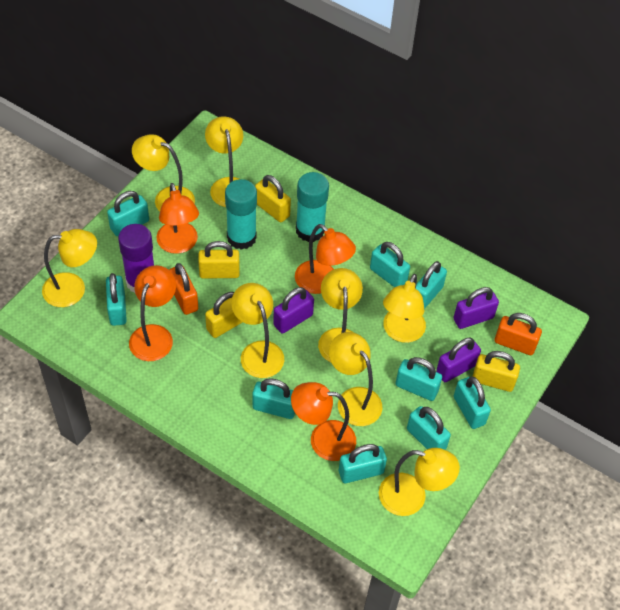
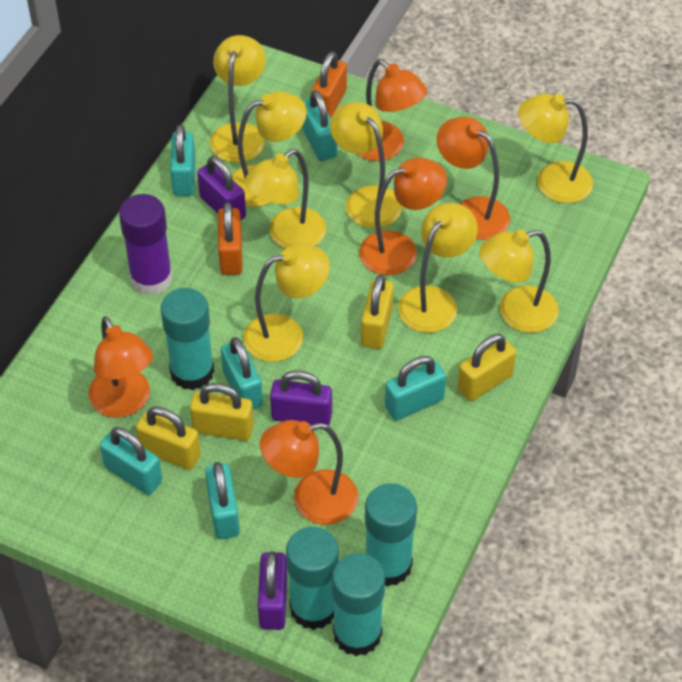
orange lamp: [129,265,176,361] [156,183,199,254] [291,382,356,461] [295,224,356,294] = 4 -> [88,316,153,418] [260,420,358,525] [357,59,427,161] [359,158,447,275] [437,117,510,240] = 5
turquoise glue stick: [225,179,257,250] [296,172,329,242] = 2 -> [160,288,214,390] [286,527,339,630] [332,553,385,656] [365,483,417,587] = 4
turquoise padlock: [106,273,127,326] [107,191,149,236] [252,378,295,419] [339,444,387,483] [370,242,410,287] [396,357,442,401] [407,406,451,450] [416,261,447,309] [454,377,491,429] = 9 -> [100,427,162,495] [170,125,196,196] [205,462,240,539] [221,337,263,409] [302,90,337,161] [385,356,446,420] = 6

